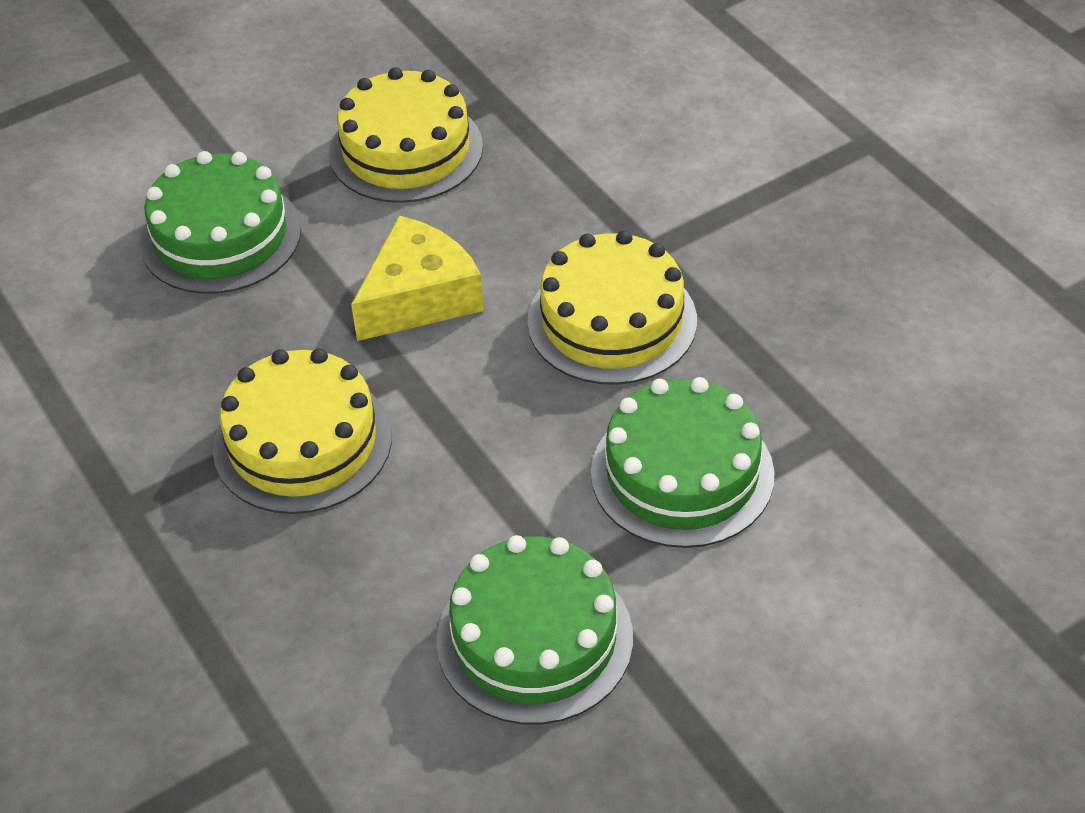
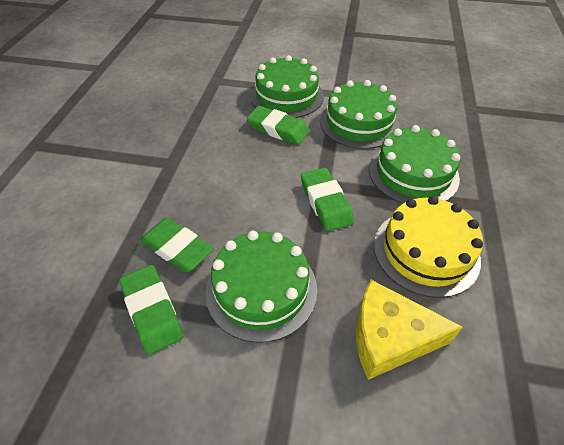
green cake: [140,151,301,294] [436,535,633,725] [591,377,774,548] = 3 -> [205,231,317,343] [250,55,324,118] [320,80,399,149] [369,125,460,204] = 4
green eraser: none = 0 -> [119,265,184,355] [140,218,214,272] [247,106,310,145] [301,168,354,231] = 4
yellow cake: [213,348,392,514] [329,67,483,203] [527,231,697,385] = 3 -> [374,196,483,298] = 1

